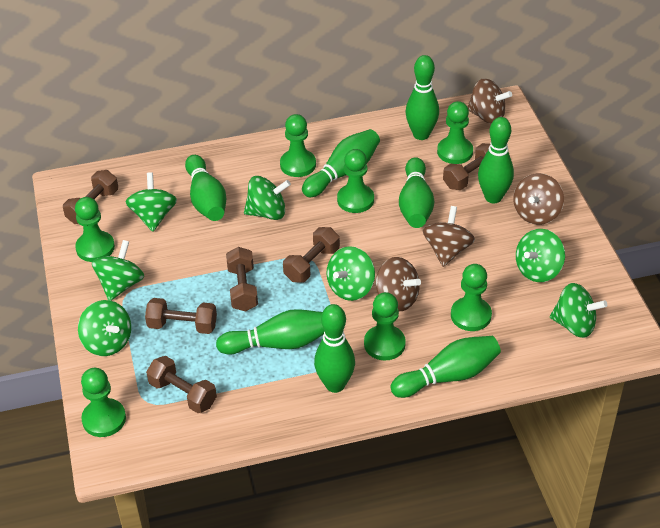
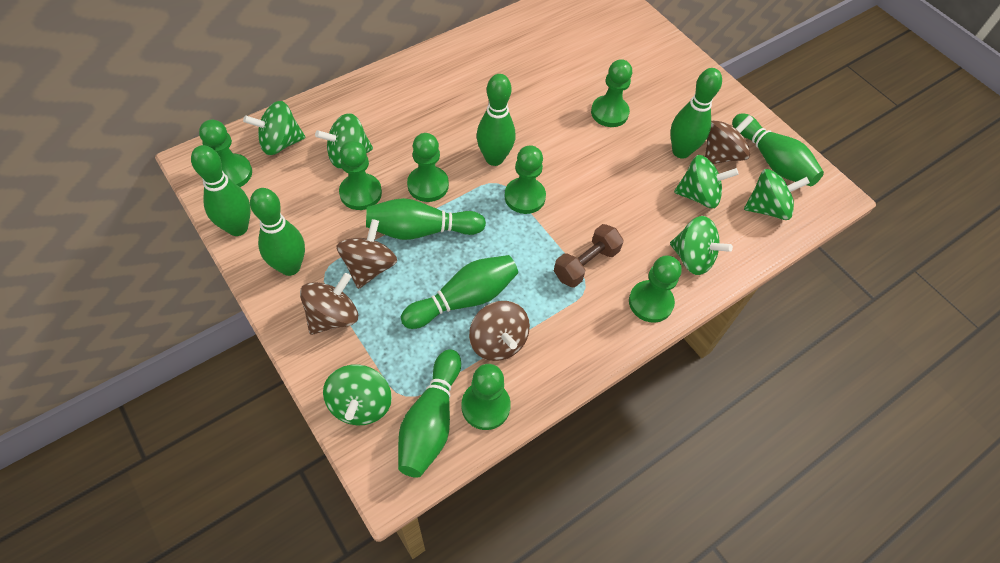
brown dumbbell: [63,170,118,224] [145,298,217,334] [146,356,217,413] [226,247,258,312] [283,227,340,283] [443,143,490,190] = 6 -> [554,224,624,288] = 1
green spinning top: [78,300,131,356] [92,240,144,301] [126,172,177,232] [244,176,291,220] [327,246,375,301] [516,229,565,282] [550,283,607,338] = 7 -> [243,101,306,155] [315,113,373,169] [323,364,392,425] [670,216,733,275] [674,155,739,208] [744,169,810,220] = 6

